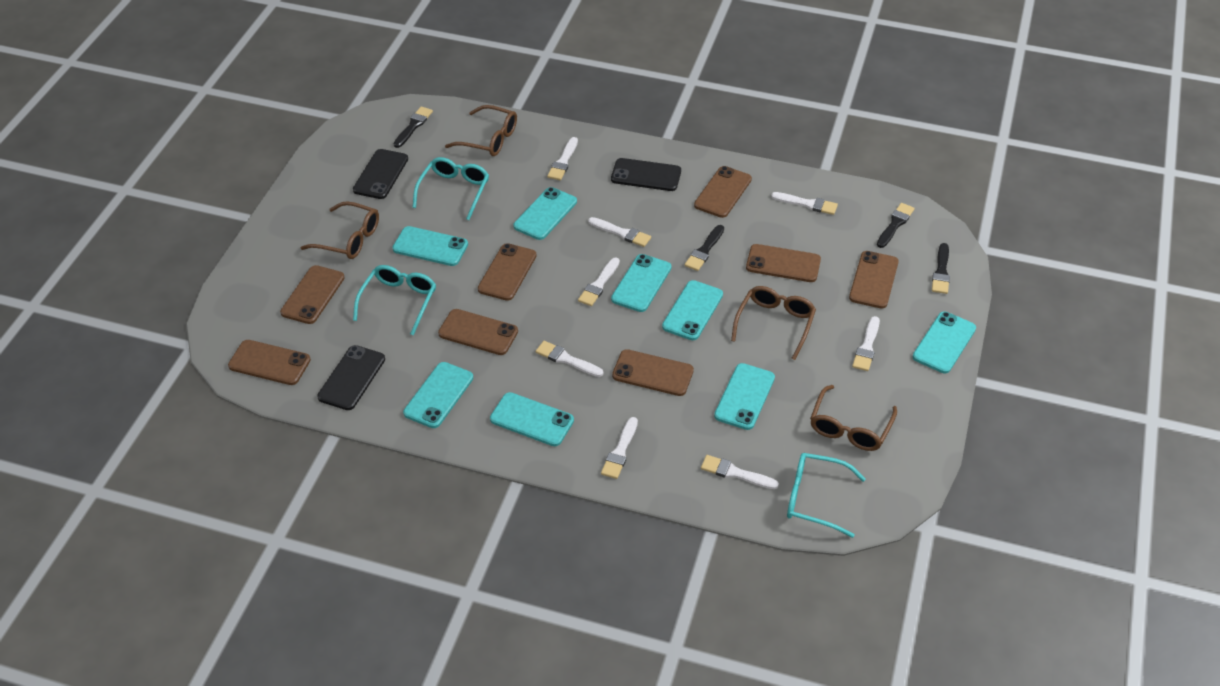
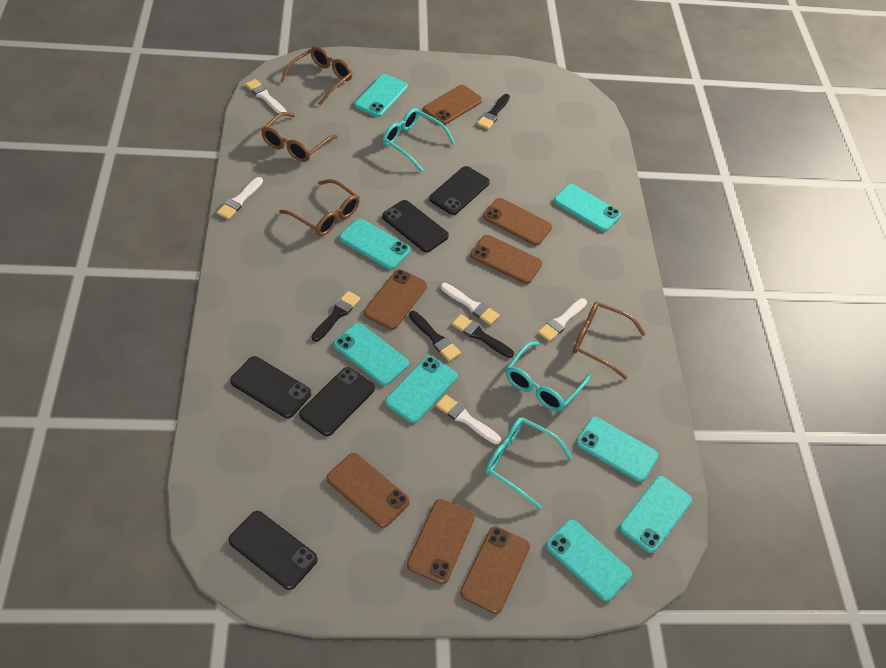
black phone: [317,345,385,410] [353,149,408,199] [611,158,681,191] = 3 -> [229,511,318,590] [230,356,311,418] [299,367,375,436] [382,200,449,252] [429,166,490,215] = 5
brown phone: [228,340,311,385] [280,265,345,324] [438,309,518,355] [478,243,537,301] [612,349,694,396] [694,166,752,218] [746,244,821,282] [849,251,899,309] = 8 -> [327,453,410,528] [364,269,427,330] [407,499,475,584] [423,85,482,125] [460,526,530,614] [471,235,542,284] [483,198,552,246] = 7
white brush: [536,341,603,377] [547,137,578,180] [578,258,620,306] [588,217,651,247] [601,417,638,479] [701,455,779,489] [771,192,838,215] [852,316,880,371] = 8 -> [217,177,263,219] [245,79,286,114] [436,395,501,444] [441,283,500,325] [538,298,587,342] = 5

